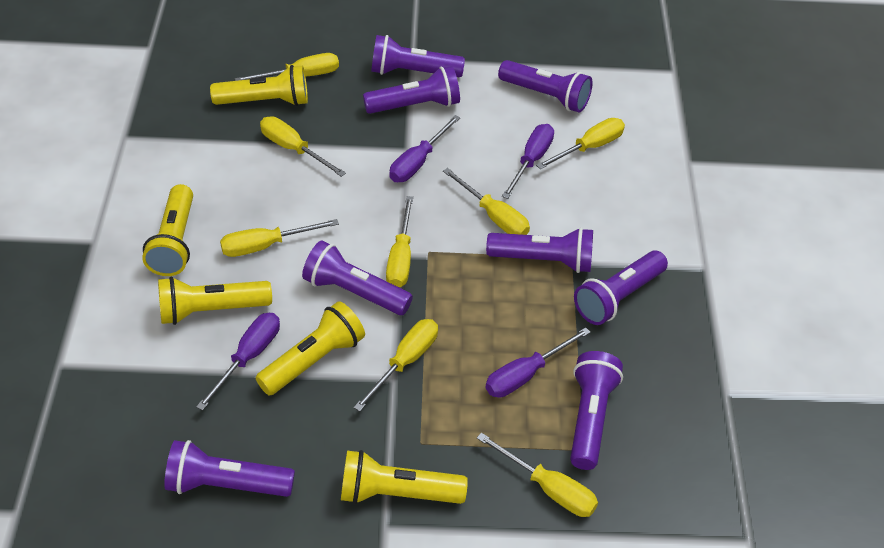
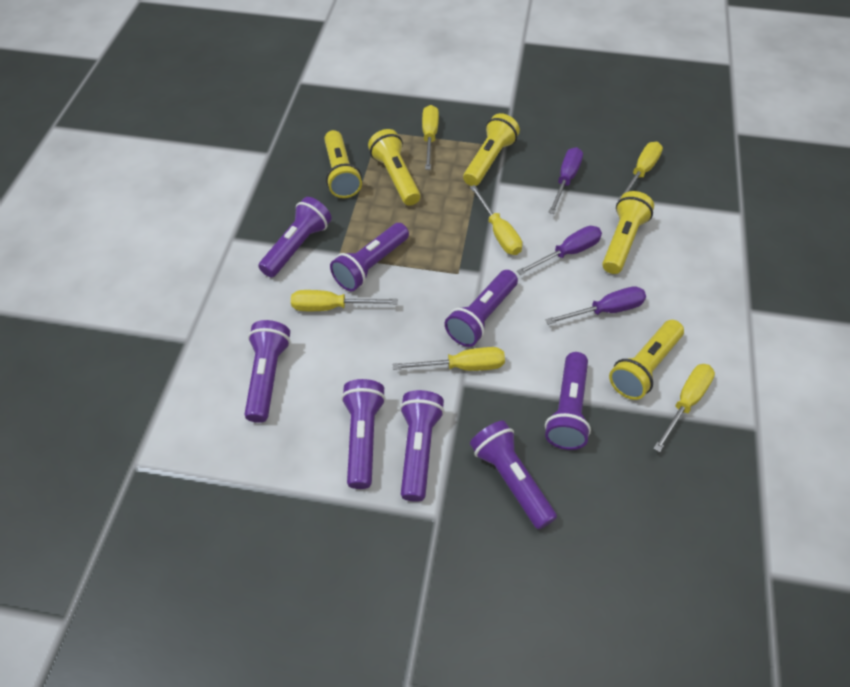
purple screwdriver: [196,313,280,411] [389,115,460,182] [485,327,591,398] [502,124,554,199] = 4 -> [517,226,602,275] [545,286,646,325] [548,147,583,214] = 3
yellow screwdriver: [220,219,339,257] [235,53,339,81] [260,116,346,177] [354,319,438,411] [386,196,413,287] [443,168,530,235] [477,433,598,517] [536,118,625,169] = 8 -> [291,290,398,311] [393,347,505,371] [422,105,439,170] [470,185,522,255] [618,142,663,201] [653,364,715,452] = 6

